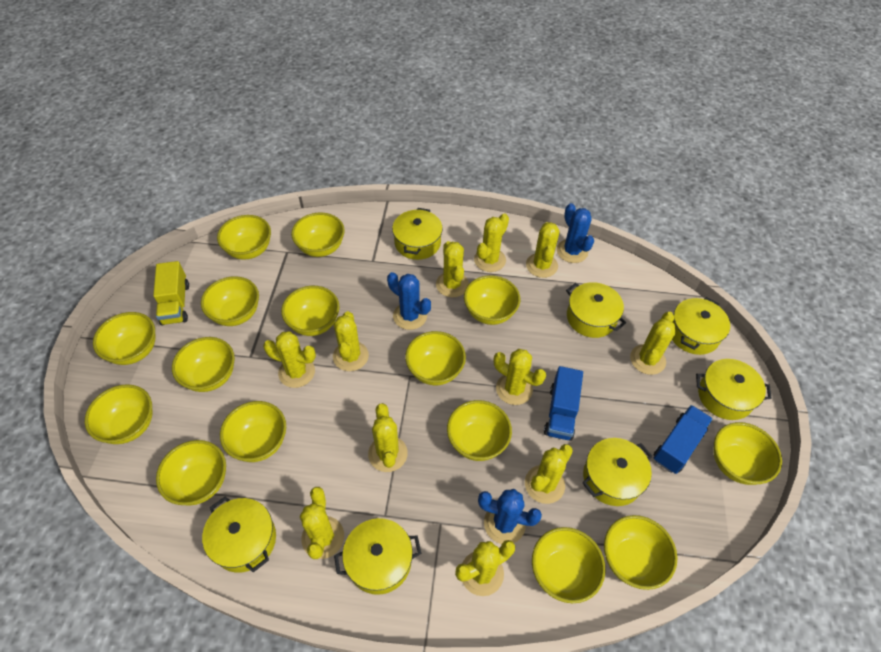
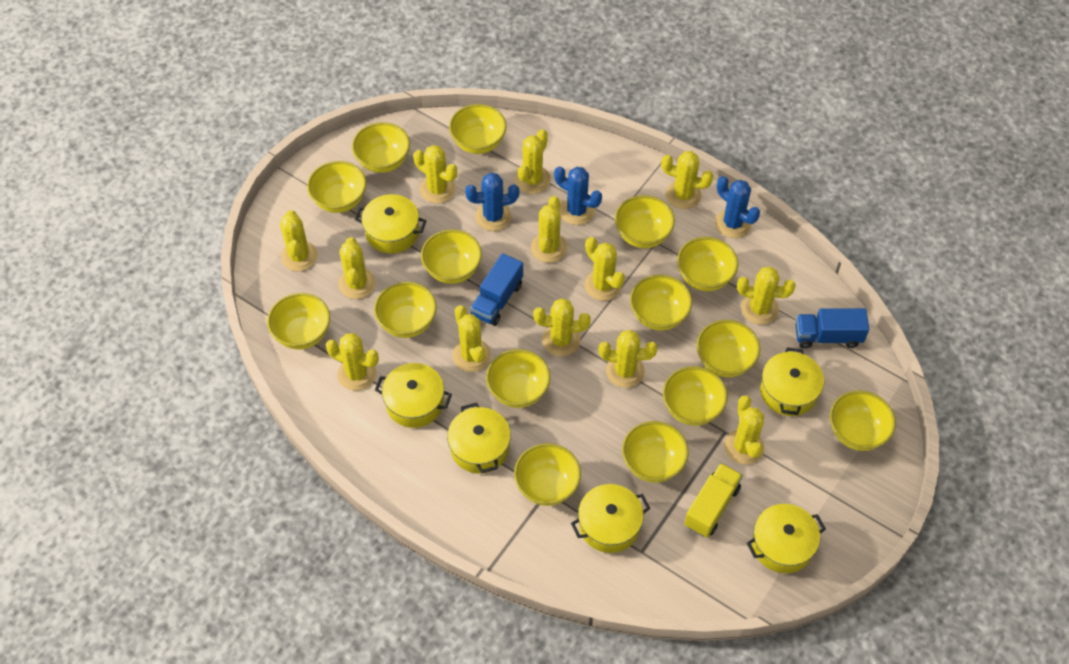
yellow cactus: [263,331,316,388] [300,487,344,559] [333,311,369,371] [368,403,408,472] [436,241,469,297] [455,540,515,596] [474,213,509,272] [494,349,546,405] [525,444,573,504] [526,222,560,278] [630,312,676,375] = 11 -> [280,210,318,271] [326,333,379,391] [338,237,376,299] [413,145,457,203] [453,305,491,372] [515,129,551,194] [531,196,568,263] [533,298,591,357] [585,237,625,301] [599,330,658,388] [661,151,714,209] [724,395,765,465] [737,267,796,325] = 13
yellow pot: [202,497,276,573] [334,518,422,595] [392,208,443,260] [566,282,626,338] [582,438,652,506] [672,297,730,355] [696,359,772,420] = 7 -> [355,194,427,254] [375,363,452,428] [447,402,511,473] [571,484,650,553] [746,504,826,573] [760,347,824,416] = 6

